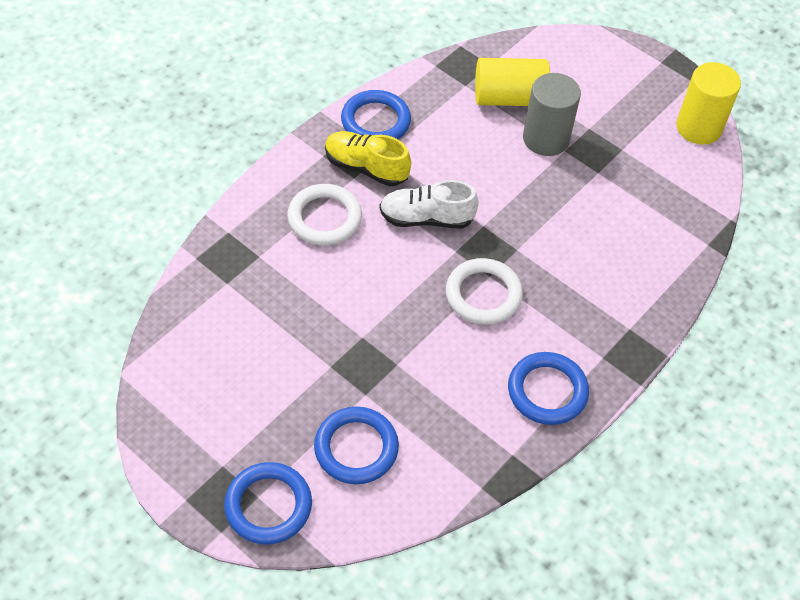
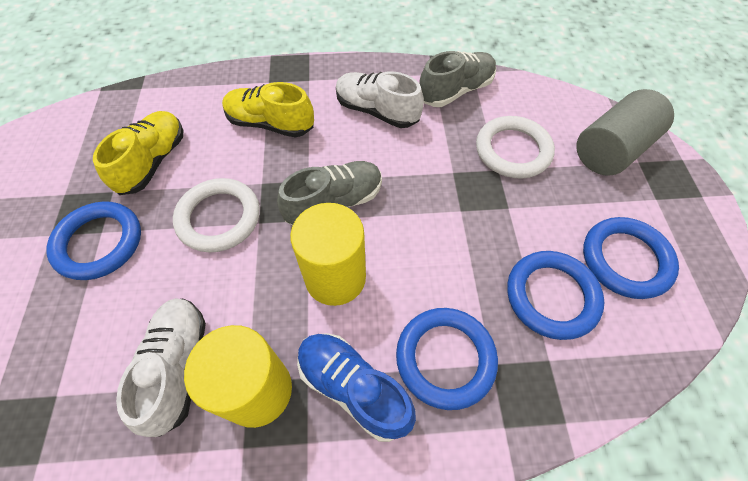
blue shoe: none = 0 -> [297,333,416,442] = 1
grey shoe: none = 0 -> [277,161,382,226] [419,51,496,107] = 2
white shoe: [379,180,479,228] = 1 -> [116,298,206,437] [336,71,424,128] = 2
yellow shoe: [325,131,411,186] = 1 -> [93,111,183,195] [222,82,314,138] = 2

